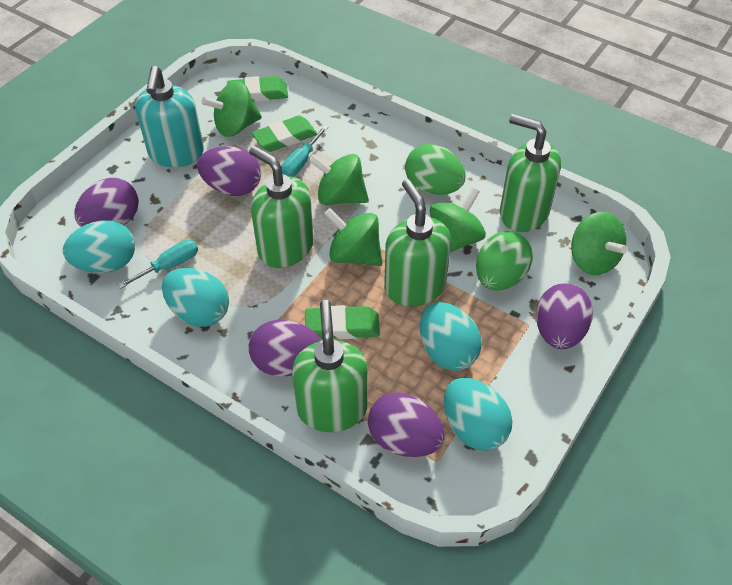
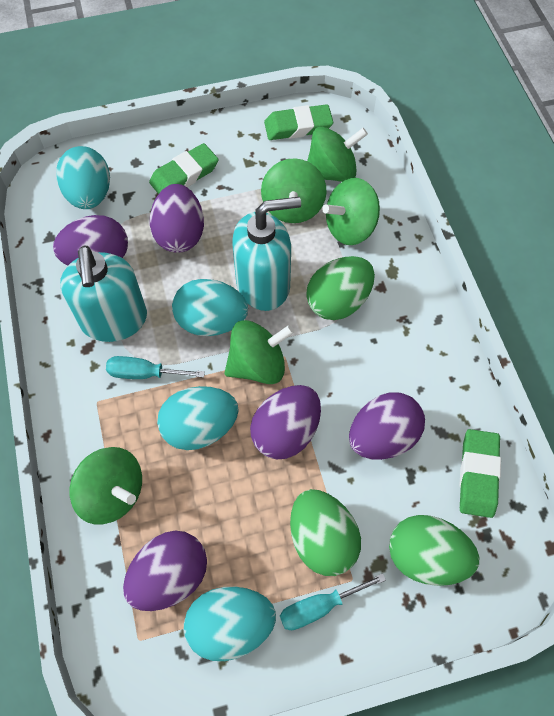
green egg: [405,144,465,195] [476,231,533,291] = 2 -> [290,489,361,576] [306,256,375,320] [389,515,479,586] = 3
green soap dispenser: [249,146,314,268] [292,300,368,432] [384,179,451,306] [500,114,561,232] = 4 -> none = 0
turquoise soap dispenser: [135,66,204,167] = 1 -> [60,245,147,342] [232,197,301,311] = 2

